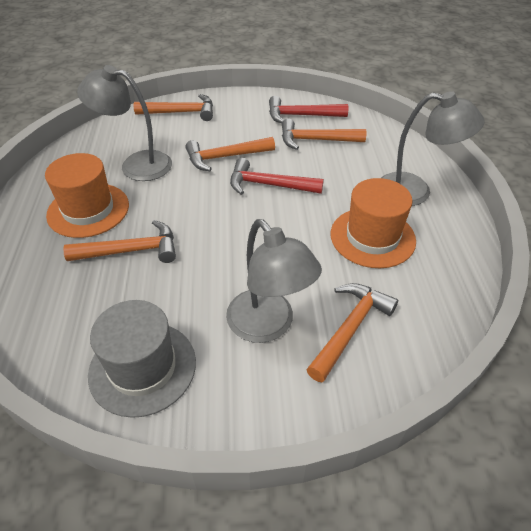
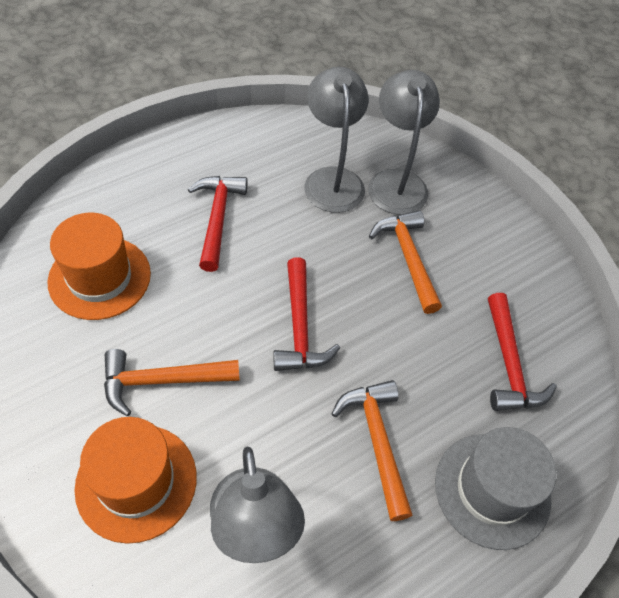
orange hammer: [63,220,176,263] [134,94,213,121] [185,137,275,171] [282,119,366,150] [306,283,398,382] = 5 -> [104,349,240,416] [332,380,412,521] [369,210,442,314] = 3
red hammer: [230,158,324,195] [269,96,348,123] = 2 -> [188,176,248,272] [274,258,340,371] [488,293,557,411] = 3

